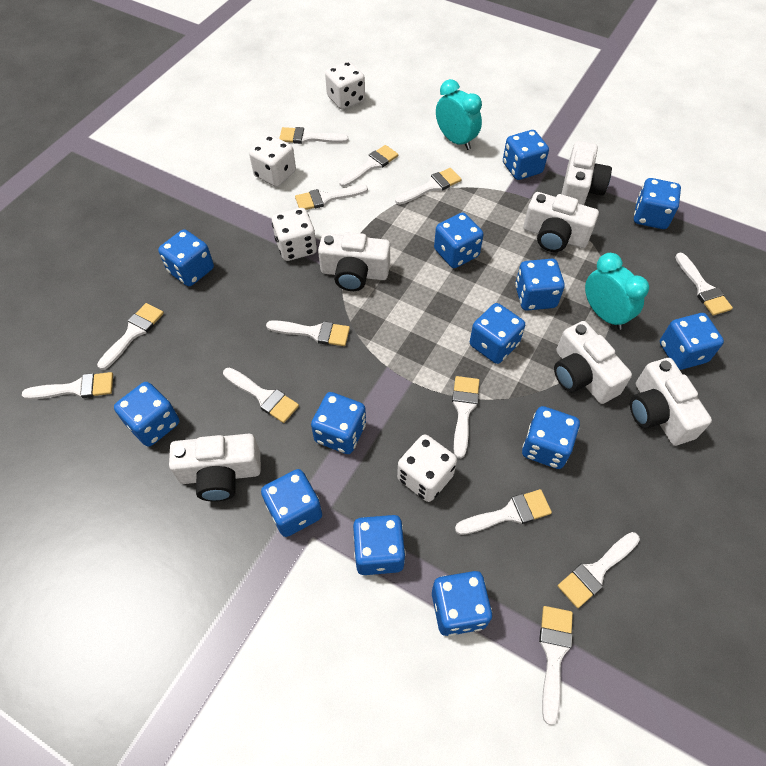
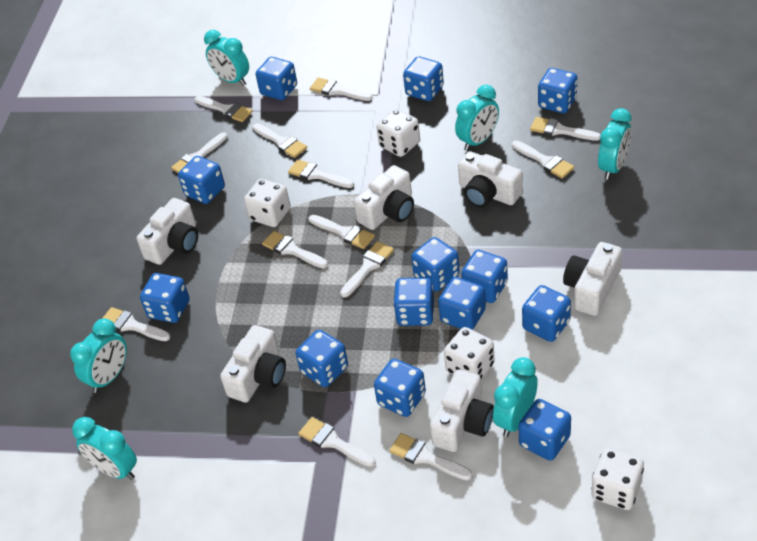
turquoise clock: [436,79,482,150] [585,253,649,330] = 2 -> [70,318,127,393] [72,417,137,480] [204,30,249,86] [455,85,499,151] [493,357,538,437] [598,108,631,180] = 6

